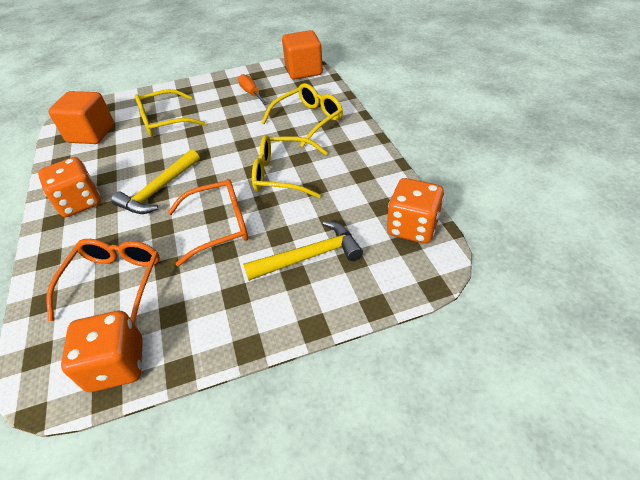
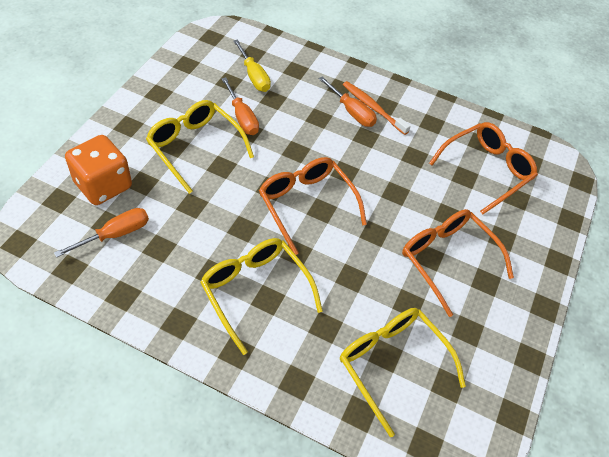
orange cube: [48,91,114,144] [282,30,323,79] = 2 -> none = 0
orange dice: [38,157,101,217] [61,311,143,392] [387,178,444,244] = 3 -> [65,135,132,205] = 1
orange glasses: [47,239,160,324] [168,179,248,266] = 2 -> [259,157,367,255] [402,209,514,317] [429,122,538,215] = 3
orange screwdriver: [238,74,268,105] = 1 -> [54,208,149,258] [221,77,259,135] [319,77,377,127] = 3
orange toothbrush: none = 0 -> [343,81,411,135] = 1
yellow hammer: [111,149,200,214] [243,221,363,281] = 2 -> none = 0
yellow screwdriver: none = 0 -> [233,39,271,92] = 1

